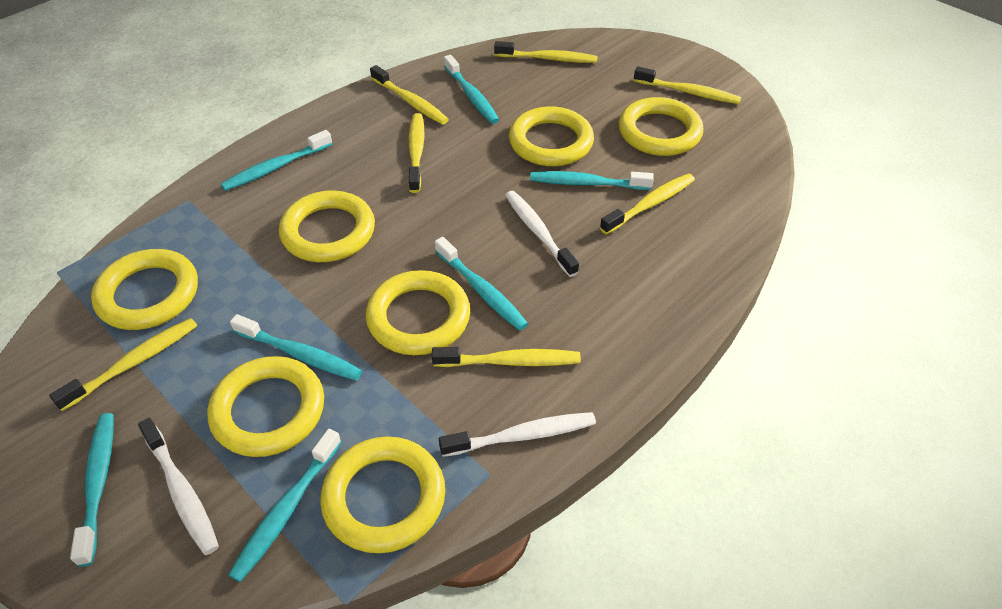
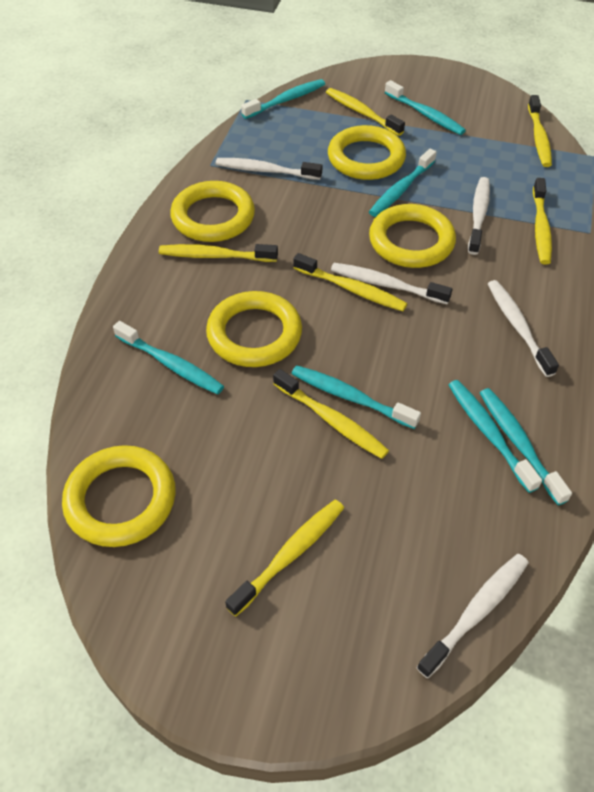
white toothbrush: [138,418,219,555] [439,412,596,457] [505,191,579,277] = 3 -> [216,158,323,180] [331,263,452,304] [416,554,529,678] [468,177,490,255] [488,280,559,377] = 5
yellow ring: [91,249,198,330] [207,356,324,457] [279,190,375,262] [320,437,445,554] [366,270,470,355] [509,106,594,166] [619,97,703,156] = 7 -> [62,445,176,547] [170,181,255,242] [206,291,302,367] [328,125,406,180] [369,204,456,268] = 5

